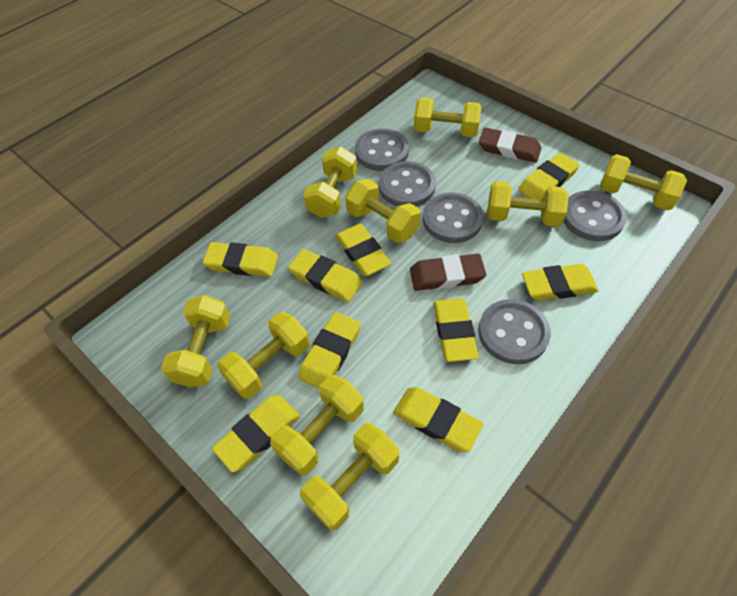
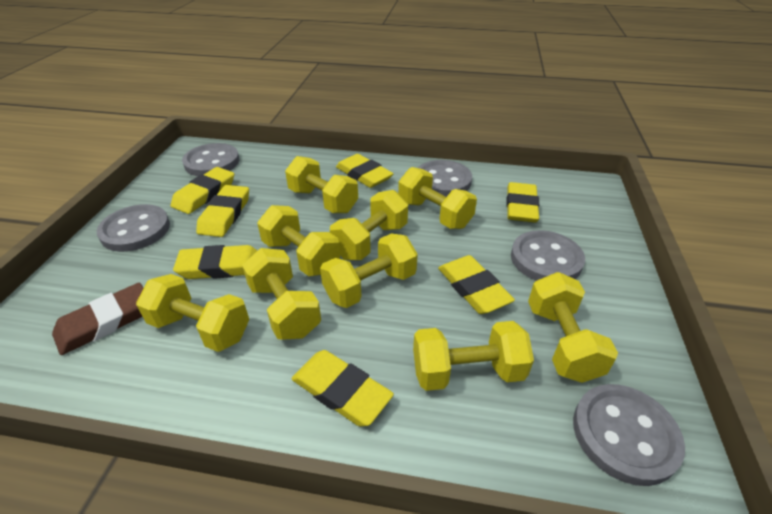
brown eraser: [410,254,486,291] [479,127,541,163] = 2 -> [52,283,143,355] = 1
yellow eraser: [202,242,278,277] [212,395,300,472] [288,249,363,302] [298,312,361,389] [335,224,391,276] [393,387,483,452] [433,298,479,362] [518,153,580,200] [522,264,598,301] = 9 -> [171,167,234,214] [173,245,258,279] [196,185,249,237] [292,350,394,427] [336,154,394,188] [438,255,515,314] [507,182,540,223] = 7

